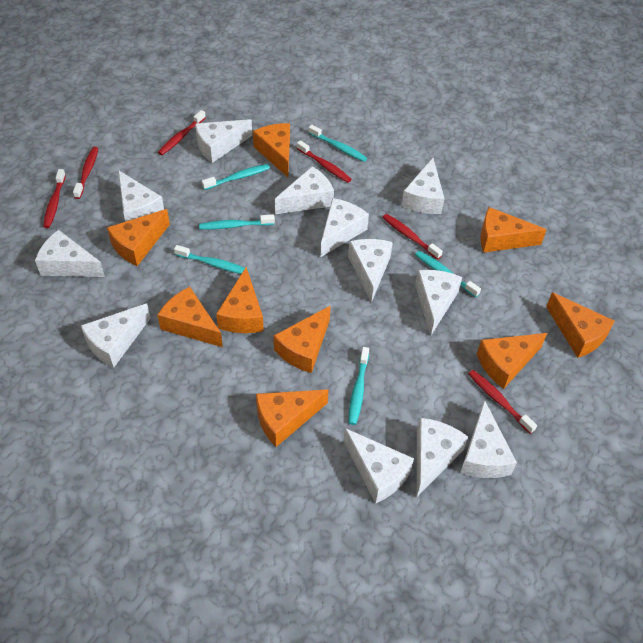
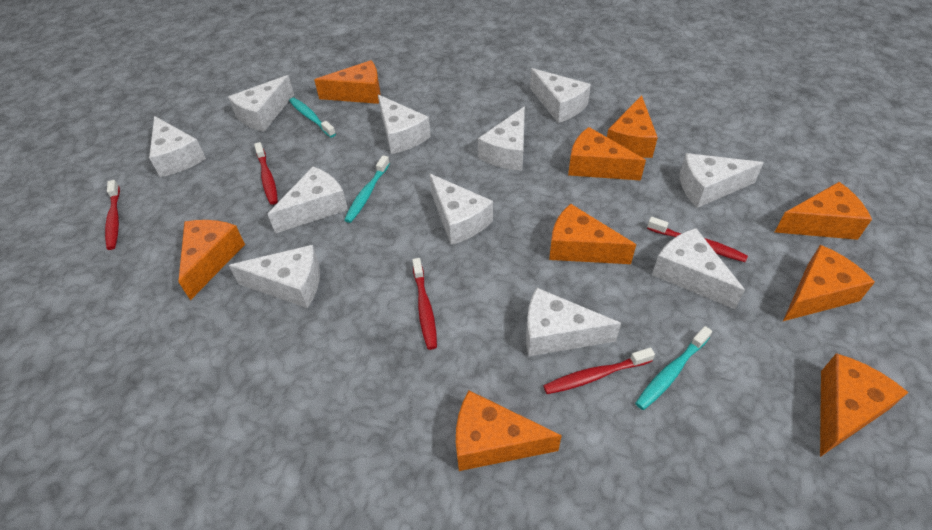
red toothbrush: [43,169,66,228] [73,147,98,199] [158,110,206,155] [297,140,352,183] [382,214,443,260] [468,370,537,434] = 6 -> [105,180,120,250] [254,142,278,205] [412,258,437,350] [543,348,655,394] [647,217,748,262] = 5
turquoise toothbrush: [174,245,249,274] [199,214,275,230] [202,164,270,190] [309,125,367,162] [348,347,369,425] [415,251,481,297] = 6 -> [289,98,336,138] [344,155,390,223] [635,326,712,410] = 3
white cheese: [35,230,105,277] [81,303,150,368] [118,170,164,222] [195,119,252,163] [275,166,334,214] [320,198,369,257] [344,428,414,504] [348,239,393,303] [402,158,445,214] [415,270,462,336] [417,418,468,497] [460,400,517,478] = 12 -> [149,116,206,177] [228,75,294,132] [229,245,320,308] [268,166,348,234] [378,94,431,154] [429,174,493,245] [478,106,525,170] [526,288,621,356] [530,68,591,123] [652,228,745,309] [679,153,764,208] = 11

